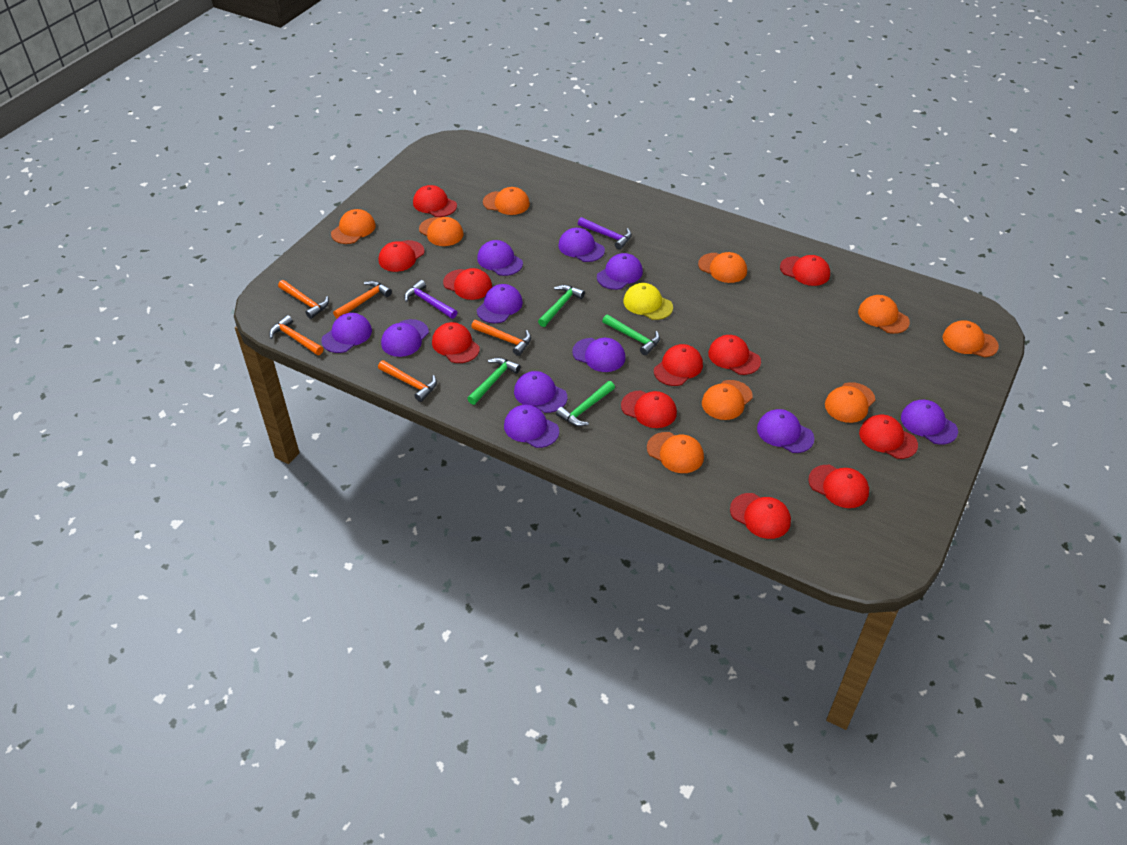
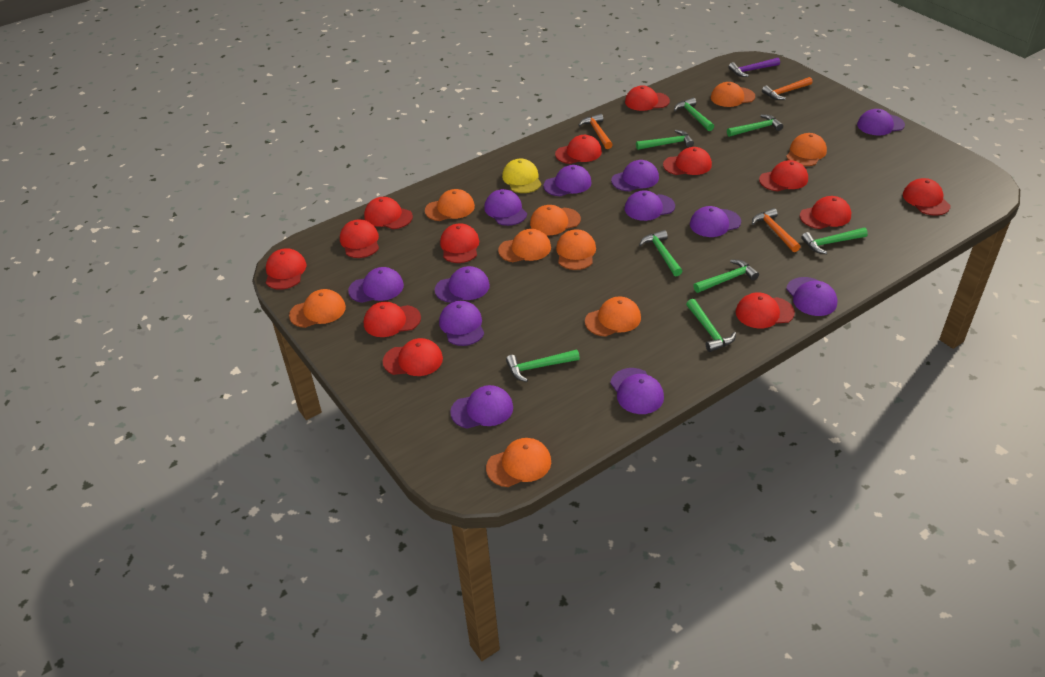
green hammer: [467,357,521,405] [538,285,585,327] [556,381,615,426] [602,314,660,355] = 4 -> [506,349,580,382] [636,130,694,150] [639,230,682,276] [674,98,714,131] [686,299,736,352] [693,260,759,293] [727,114,783,137] [801,228,868,254] = 8
orange hammer: [269,315,323,355] [278,280,329,319] [333,281,392,318] [378,360,437,402] [471,320,531,356] = 5 -> [579,114,613,149] [752,208,800,252] [762,77,813,100] = 3
purple cap: [321,313,372,353] [381,319,429,357] [477,240,523,276] [477,284,523,323] [504,405,559,448] [514,371,567,413] [558,228,605,262] [572,338,625,372] [597,253,643,290] [757,409,814,453] [901,400,958,445] = 11 -> [348,267,404,303] [435,266,490,303] [439,301,484,346] [450,385,513,429] [484,189,527,226] [543,165,592,196] [610,368,664,414] [611,160,659,191] [625,190,675,221] [690,206,741,237] [786,277,838,316] [857,109,905,136] = 12
purple hammer: [404,280,457,319] [578,217,632,250] = 2 -> [728,58,780,77] = 1
red cap: [379,240,425,272] [413,185,457,217] [432,322,480,363] [443,268,492,300] [621,390,677,428] [654,344,703,386] [708,335,761,375] [730,493,791,539] [780,255,830,286] [808,465,869,508] [859,415,918,459] = 11 -> [266,248,306,290] [340,219,379,258] [364,197,413,229] [364,302,421,337] [383,338,443,376] [440,223,479,263] [555,135,602,164] [625,85,670,111] [663,147,712,175] [736,292,795,328] [759,160,808,191] [800,196,851,229] [903,178,951,216] = 13

